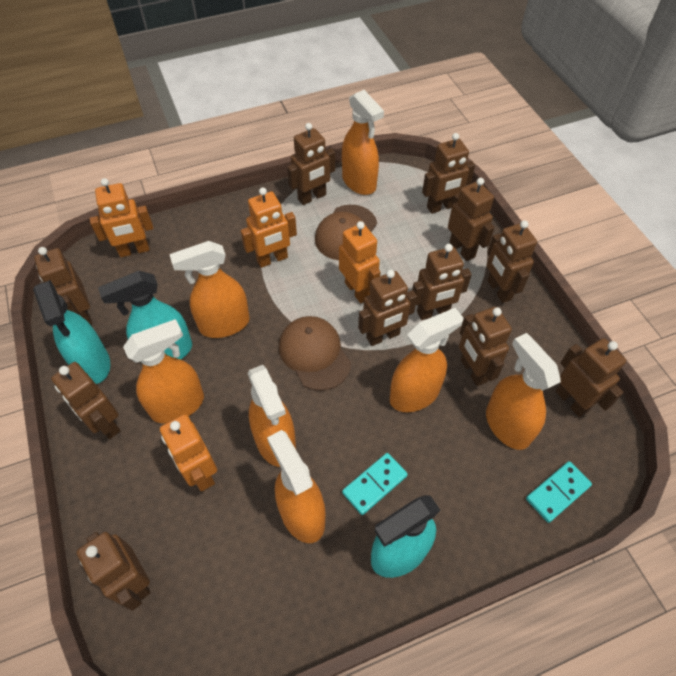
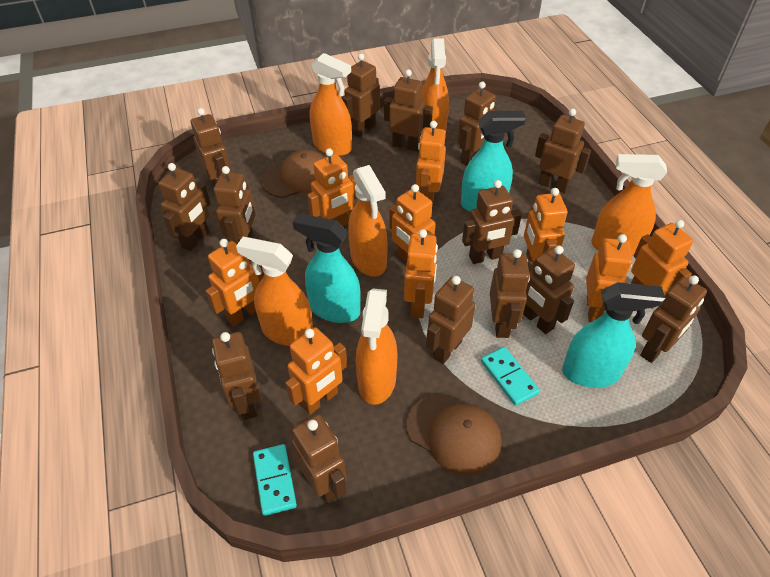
brown robot: [34,247,92,325] [51,362,121,439] [76,532,151,611] [287,123,335,205] [358,270,417,346] [412,244,472,320] [422,133,475,214] [448,178,495,261] [459,307,512,386] [486,220,537,303] [556,338,626,417] = 11 -> [158,163,211,251] [191,108,231,184] [212,332,261,420] [214,166,255,244] [291,414,347,504] [342,54,380,137] [384,69,433,151] [426,276,475,364] [458,81,497,166] [462,180,522,264] [490,249,530,338] [523,246,575,334] [535,109,591,193] [640,275,707,363] = 14
orange robot: [90,178,153,257] [160,414,217,492] [241,188,297,268] [339,221,381,303] = 4 -> [206,239,264,326] [285,327,347,415] [307,148,358,227] [389,184,435,261] [404,229,438,318] [416,121,446,206] [524,188,568,266] [586,234,632,322] [631,220,693,309] = 9
orange spray bottle: [123,319,204,424] [170,241,250,338] [248,365,296,467] [267,430,326,543] [342,90,384,195] [390,308,463,412] [486,333,561,450] = 7 -> [236,237,313,346] [310,53,352,156] [348,165,387,277] [356,288,398,405] [421,38,449,135] [591,154,667,256] = 6

